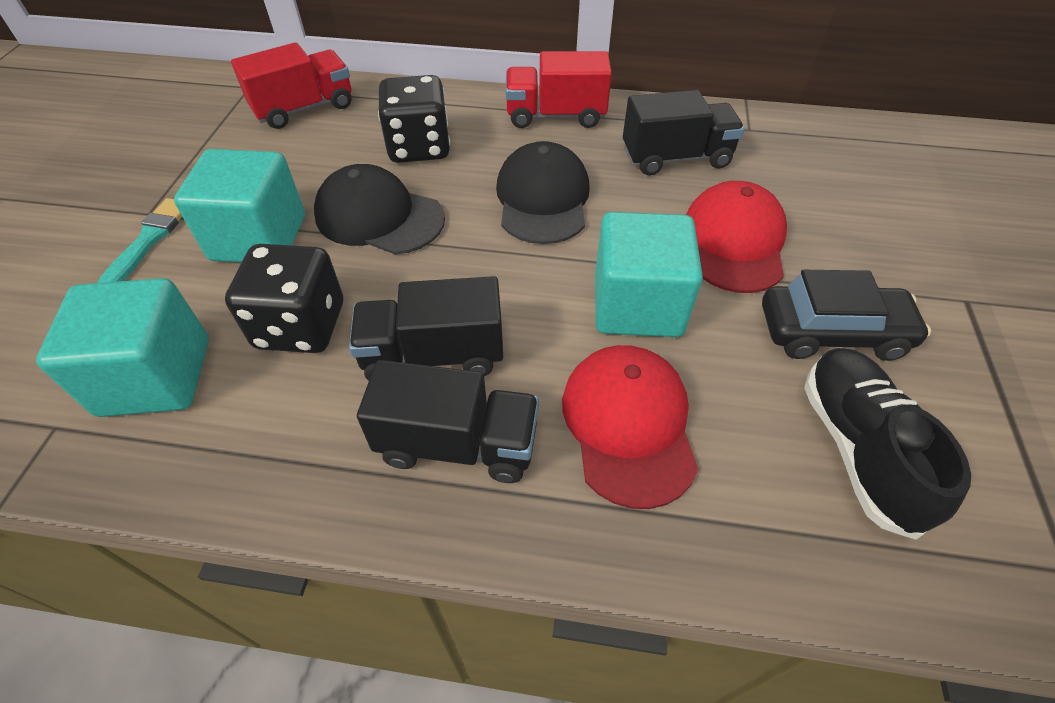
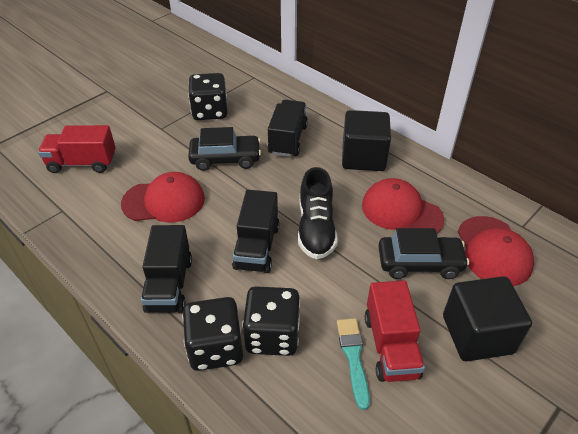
black cap: [314,164,445,255] [496,141,590,244] = 2 -> none = 0
black car: [762,270,931,361] = 1 -> [188,127,261,171] [378,228,469,279] = 2
black cube: none = 0 -> [342,110,391,171] [443,276,532,361] = 2
black dice: [225,244,343,353] [378,75,450,163] = 2 -> [182,297,243,371] [188,73,228,120] [242,286,300,356] = 3
red cap: [562,345,698,509] [686,181,787,293] = 2 -> [121,172,205,223] [362,178,444,234] [458,216,534,286] = 3
turquoise cube: [36,278,209,417] [174,149,305,263] [595,212,703,337] = 3 -> none = 0

